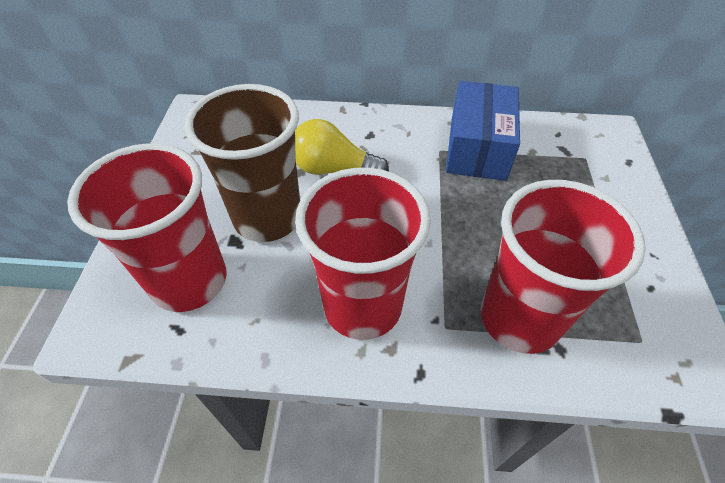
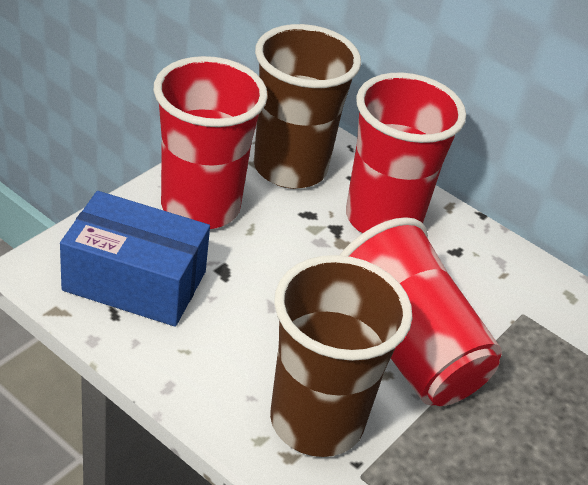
brown cup: [185,84,300,242] = 1 -> [254,24,361,189] [270,255,413,457] = 2
yellow light bulb: [295,119,389,175] = 1 -> none = 0

